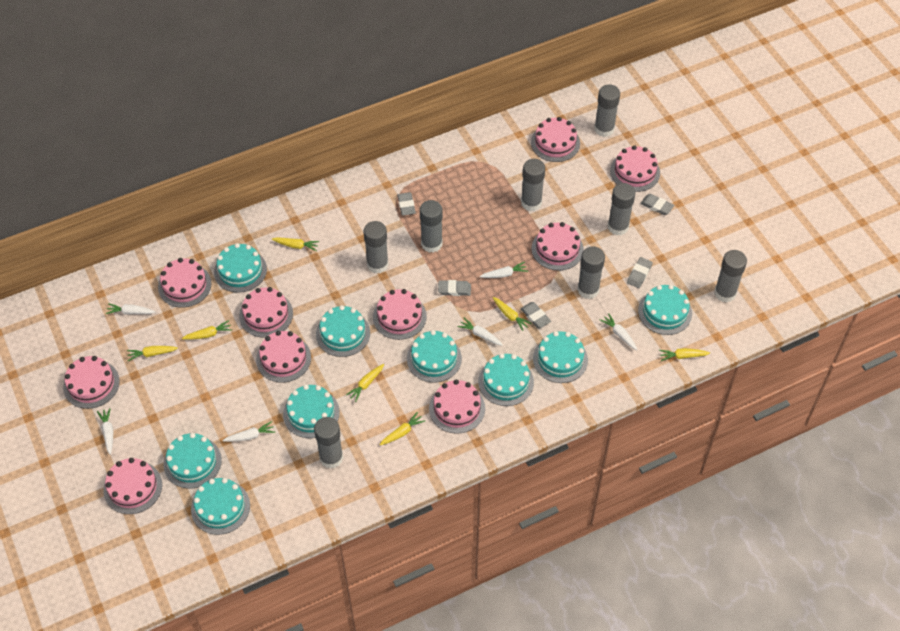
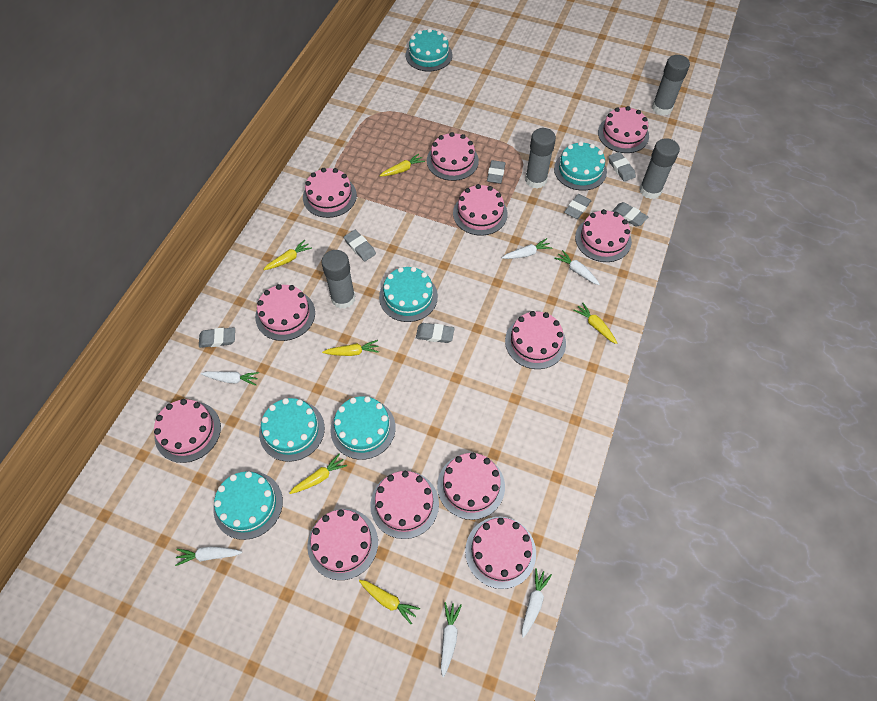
grey eraser: [397,192,416,216] [438,280,471,296] [520,302,551,328] [627,257,653,288] [640,194,674,215] = 5 -> [199,327,235,348] [344,230,376,261] [416,323,455,343] [487,160,506,184] [564,194,591,219] [608,152,636,182] [612,202,648,227] = 7
grey glue stick: [314,417,343,469] [363,221,389,274] [420,200,443,253] [521,159,545,211] [577,246,605,299] [594,84,620,137] [608,183,635,235] [714,250,747,302] = 8 -> [321,250,355,309] [525,128,556,189] [639,138,680,199] [652,55,690,116] = 4
pink cake: [63,356,120,409] [103,458,162,514] [158,258,211,308] [239,287,293,338] [256,331,311,382] [373,289,427,340] [429,379,485,434] [531,117,580,162] [532,222,584,271] [610,145,660,192] = 10 -> [154,399,221,463] [255,284,315,341] [303,168,357,218] [307,509,378,580] [370,471,439,539] [427,132,479,181] [437,453,505,520] [453,184,508,236] [465,517,536,589] [505,311,566,369] [575,209,632,262] [598,106,649,153] = 12
turquoise cake: [164,433,222,489] [191,478,250,535] [214,243,267,293] [283,385,340,438] [316,305,370,357] [407,330,462,383] [478,353,534,406] [533,331,588,383] [638,285,692,335] = 9 -> [213,471,283,540] [259,398,325,462] [331,396,396,460] [379,266,438,322] [406,28,452,72] [554,141,607,191] = 6
yellow carrot: [127,346,178,361] [182,320,232,340] [272,237,319,251] [346,364,384,402] [379,412,425,445] [493,297,532,331] [659,348,710,361] = 7 -> [263,240,312,270] [289,454,347,494] [322,340,379,356] [359,580,420,624] [379,154,425,176] [573,303,617,344] = 6

